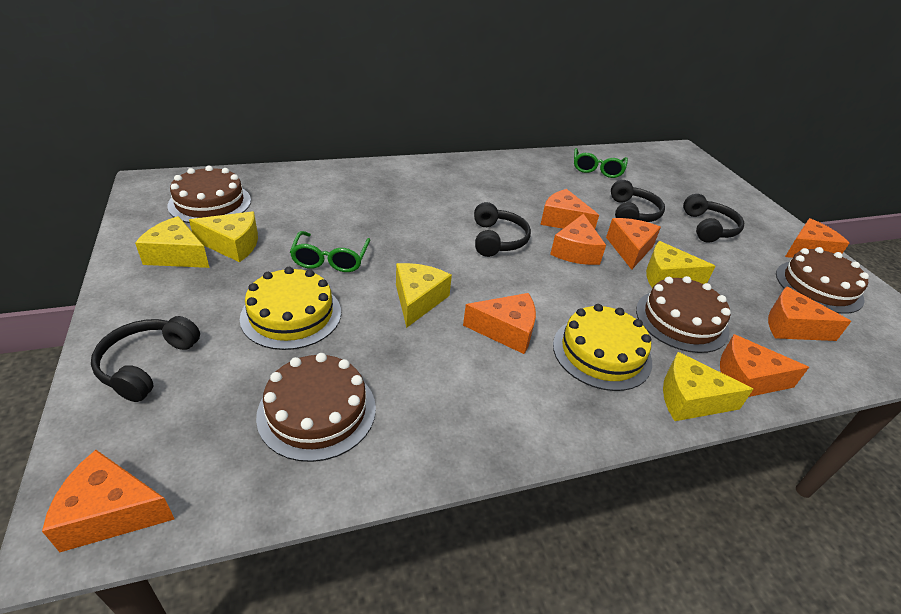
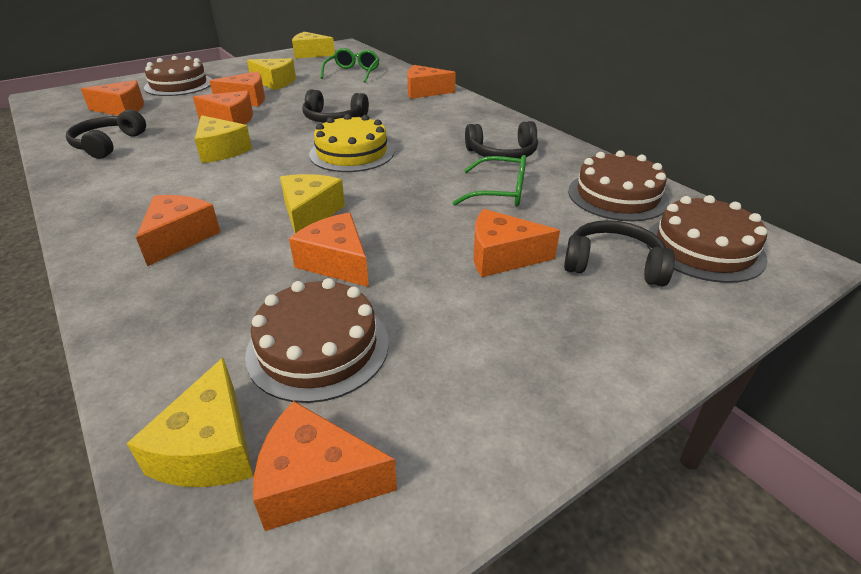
yellow cake: [240,267,341,350] [553,304,652,391] = 2 -> [309,114,394,172] = 1

